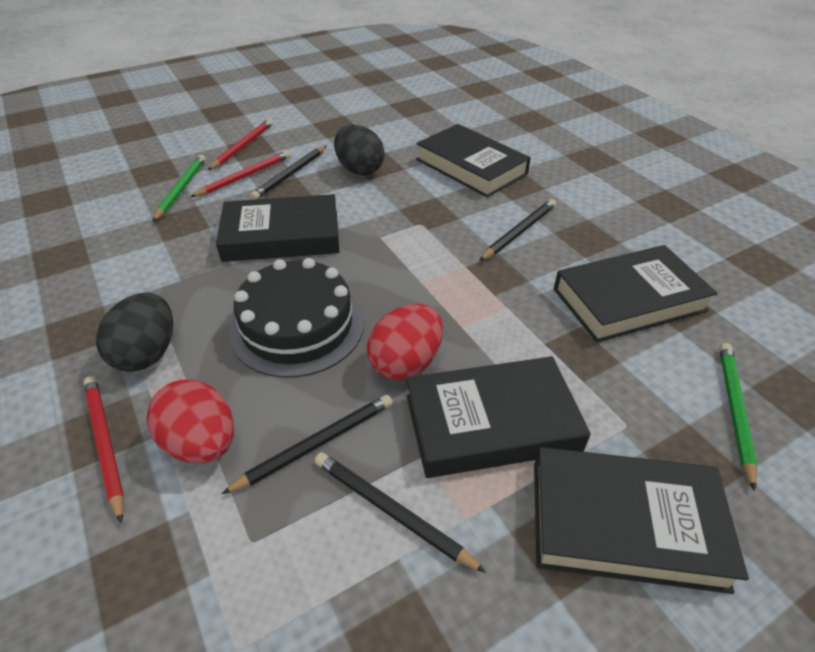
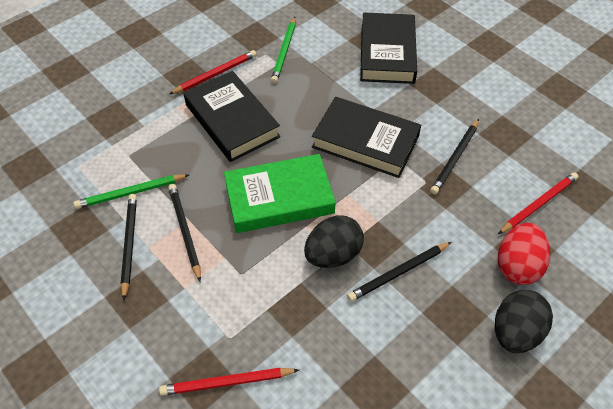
black book: [216,194,339,262] [406,356,591,478] [416,124,531,197] [534,447,749,594] [554,245,718,343] = 5 -> [184,71,280,162] [312,97,421,178] [360,13,417,84] = 3
black cake: [230,258,364,378] = 1 -> none = 0
green book: none = 0 -> [224,154,336,233] = 1
red egg: [147,380,234,464] [367,304,443,380] = 2 -> [498,223,550,285] = 1

